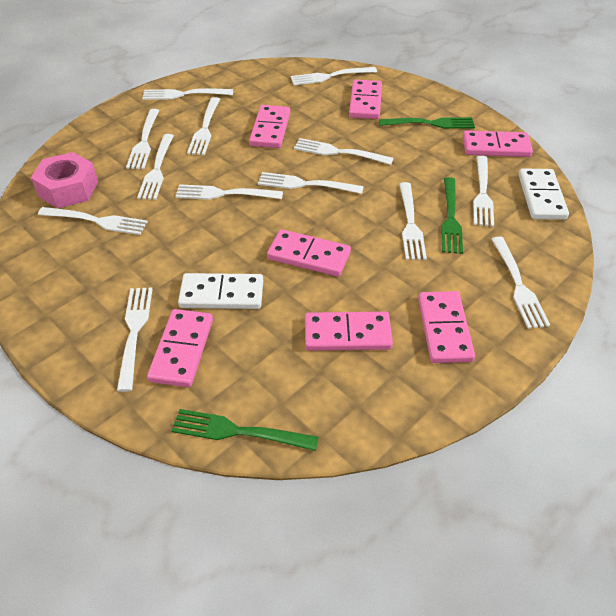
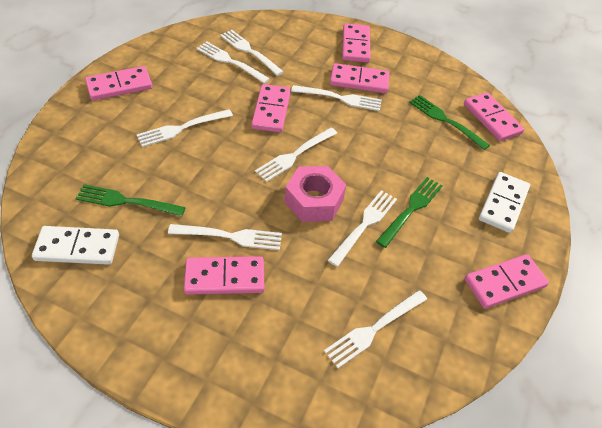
white fork: [38,207,148,235] [117,288,153,392] [126,109,160,169] [137,134,174,200] [142,88,233,100] [175,184,283,200] [187,97,220,155] [258,172,364,194] [291,67,377,85] [294,138,394,165] [399,182,427,260] [473,156,494,227] [492,237,550,329] = 13 -> [136,109,233,147] [168,224,282,250] [196,42,270,84] [220,30,284,76] [255,128,337,182] [291,85,382,111] [324,290,427,368] [328,190,397,267] = 8

